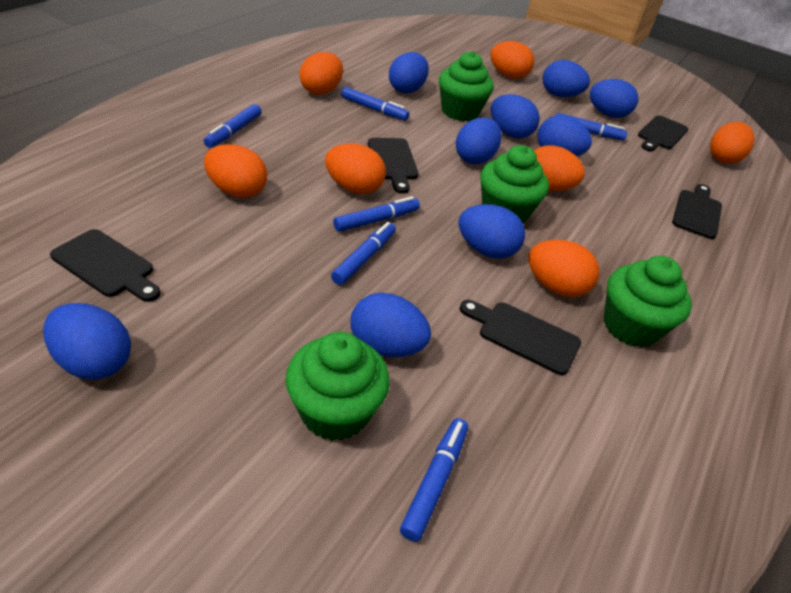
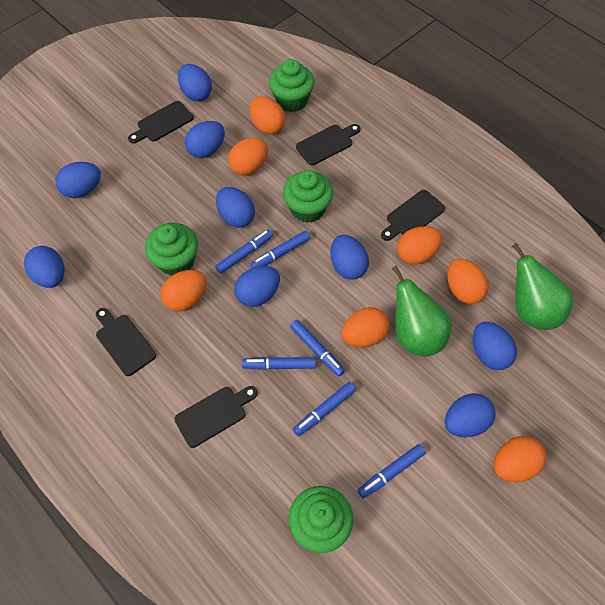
green pear: none = 0 -> [392,266,452,357] [512,243,573,330] = 2

